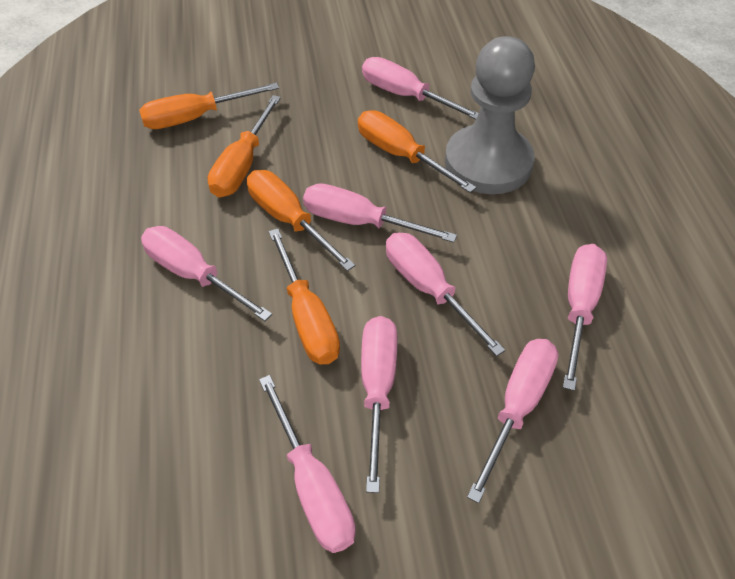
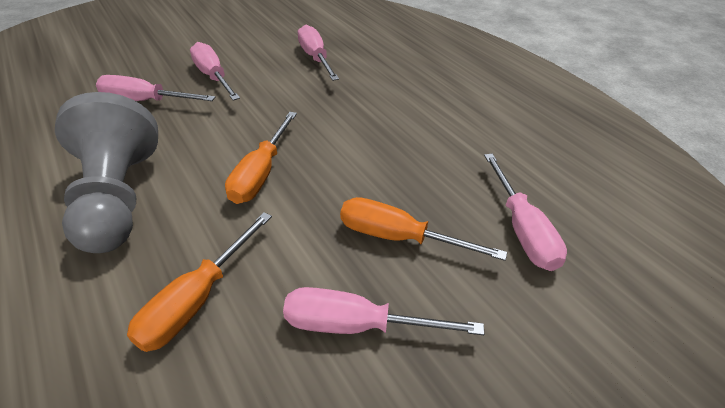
orange screwdriver: [139,83,279,129] [208,95,281,197] [247,170,355,271] [269,228,340,364] [358,111,476,193] = 5 -> [127,212,272,352] [225,112,297,204] [340,197,507,261] = 3
pink screwdriver: [141,226,272,321] [259,375,356,553] [303,183,457,243] [361,316,398,493] [362,57,479,119] [386,233,505,356] [467,339,559,503] [563,244,607,391] = 8 -> [96,75,215,101] [190,42,240,101] [283,287,484,335] [298,25,339,81] [484,154,567,271] = 5

